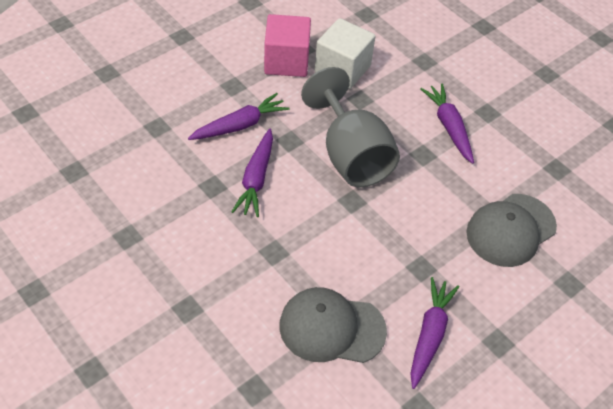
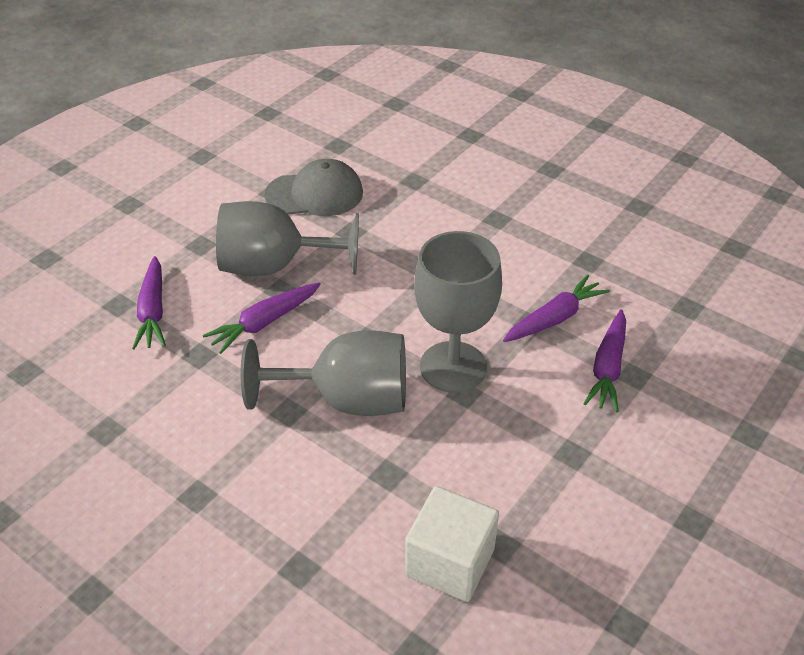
grey cap: [279,287,387,363] [466,194,557,267] = 2 -> [264,159,363,216] = 1
grey goblet: [301,67,400,188] = 1 -> [216,201,359,276] [241,330,406,416] [414,231,502,393] = 3
pink cube: [264,14,311,77] = 1 -> none = 0

